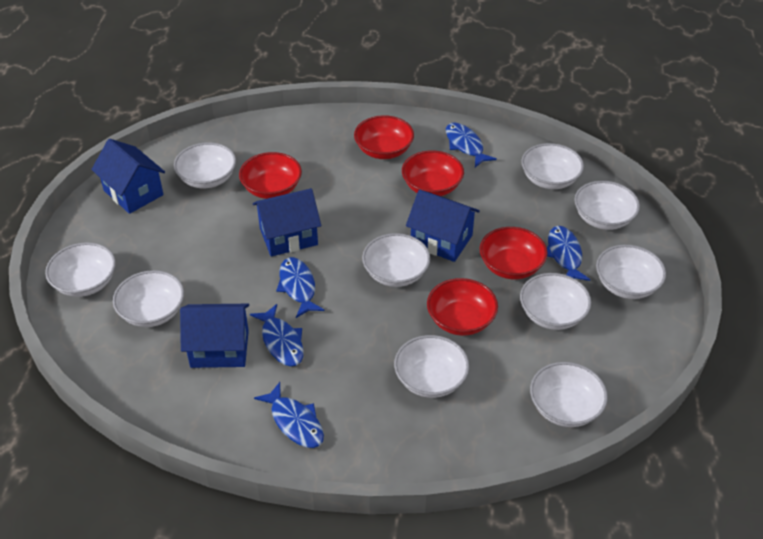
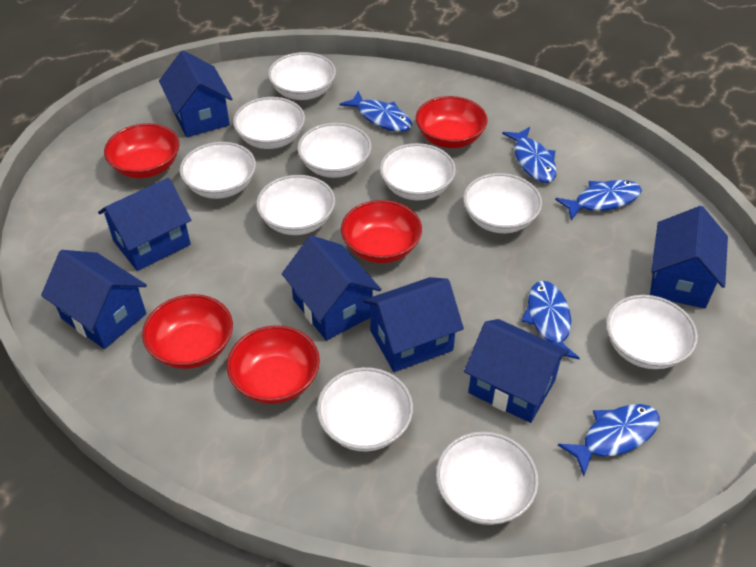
blue house: [91,139,165,214] [180,304,249,368] [253,188,321,257] [406,190,480,262] = 4 -> [41,250,147,349] [98,178,191,271] [159,50,232,137] [282,235,381,340] [363,277,464,372] [464,319,569,423] [650,206,728,309] = 7

